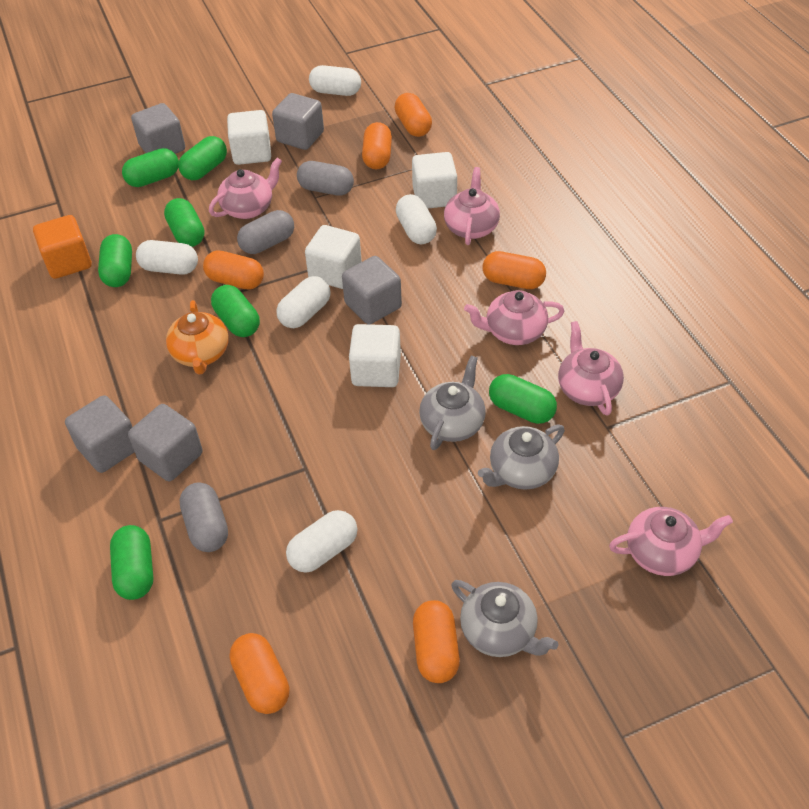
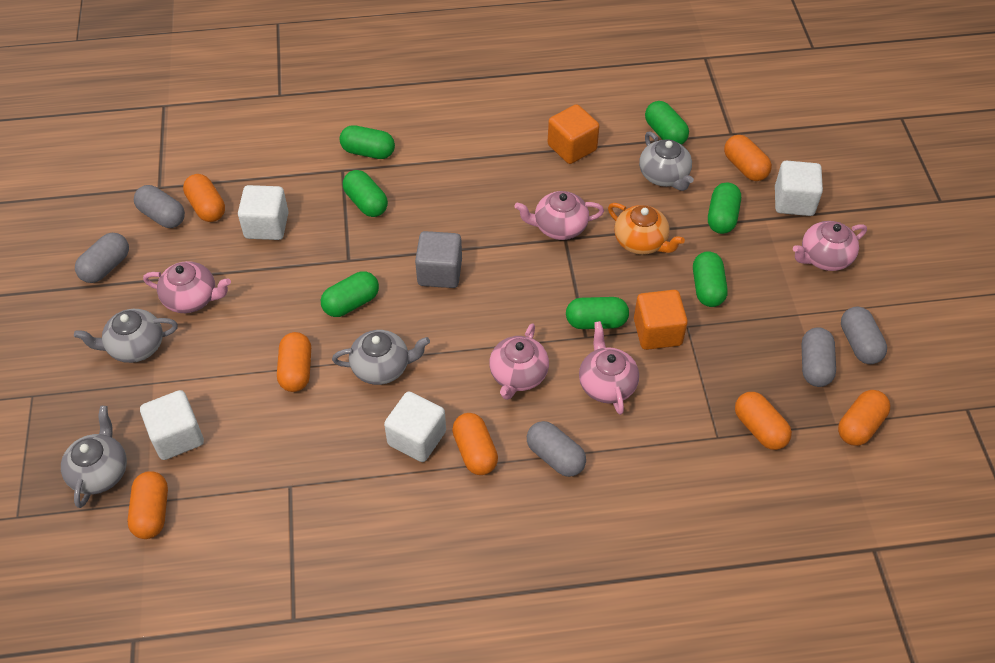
grey capsule: [179,483,228,552] [237,210,294,254] [297,161,354,196] = 3 -> [75,233,129,283] [134,185,185,228] [527,421,586,477] [802,327,836,387] [841,307,887,364] = 5
grey cube: [65,395,134,473] [128,404,203,481] [131,103,185,154] [272,93,324,150] [342,256,402,324] = 5 -> [415,231,462,288] = 1
grey teapot: [419,356,486,450] [451,580,559,657] [478,425,565,490] = 3 -> [61,406,127,508] [74,309,178,363] [332,330,430,385] [639,131,694,191] = 4
orange capsule: [203,250,264,290] [230,633,290,714] [362,122,392,170] [395,93,432,137] [413,600,460,683] [482,251,546,289] = 6 -> [128,471,168,539] [183,174,225,222] [277,332,311,392] [452,413,498,475] [724,135,772,181] [735,392,792,450] [838,390,890,446] = 7
orange cube: [33,215,92,279] = 1 -> [548,104,600,164] [634,290,688,350] = 2
white capsule: [136,240,198,275] [277,276,331,328] [286,510,358,573] [309,65,361,96] [396,194,437,244] = 5 -> none = 0

